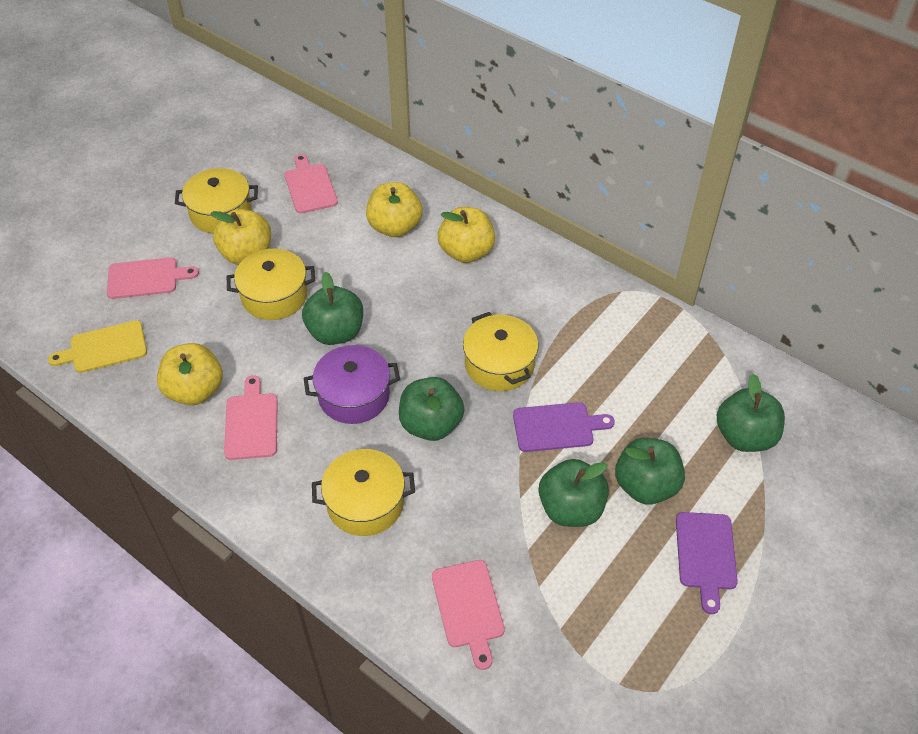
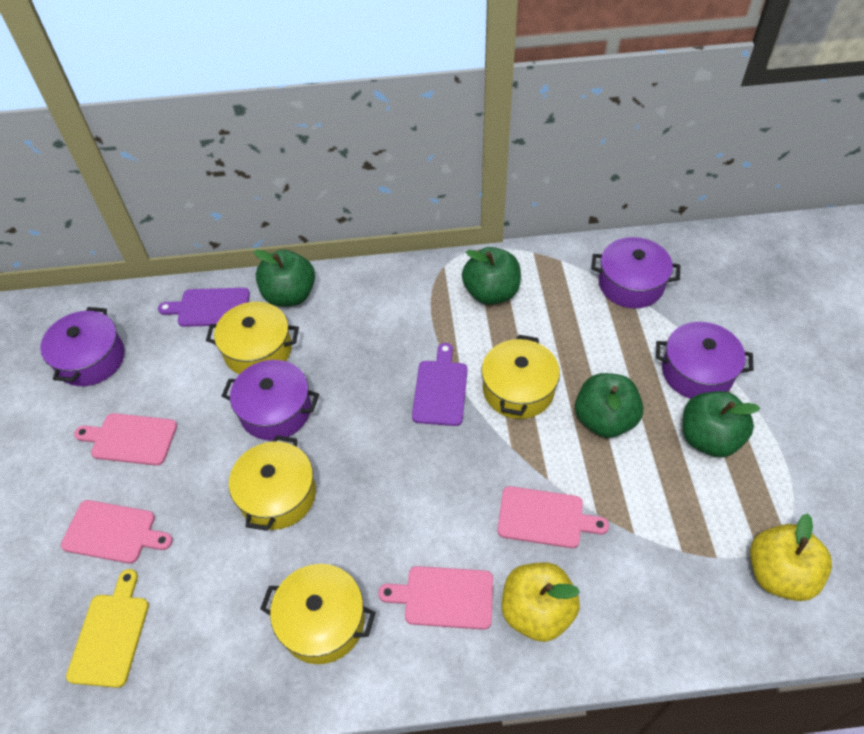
green apple: [302,272,363,345] [399,377,464,441] [539,459,609,527] [615,437,685,505] [717,374,785,452] = 5 -> [254,249,315,307] [462,247,521,305] [575,373,644,438] [683,391,760,457] = 4
purple pot: [304,345,400,424] = 1 -> [40,307,125,386] [222,360,319,441] [591,237,680,308] [656,322,754,399] = 4
yellow apple: [157,343,223,405] [211,209,271,265] [366,182,422,237] [438,207,495,263] = 4 -> [502,562,580,642] [750,513,832,601] = 2

